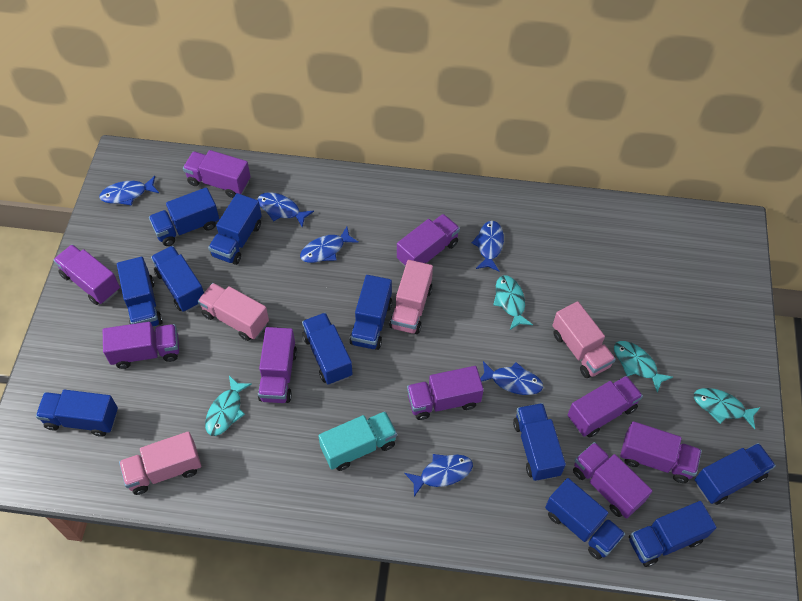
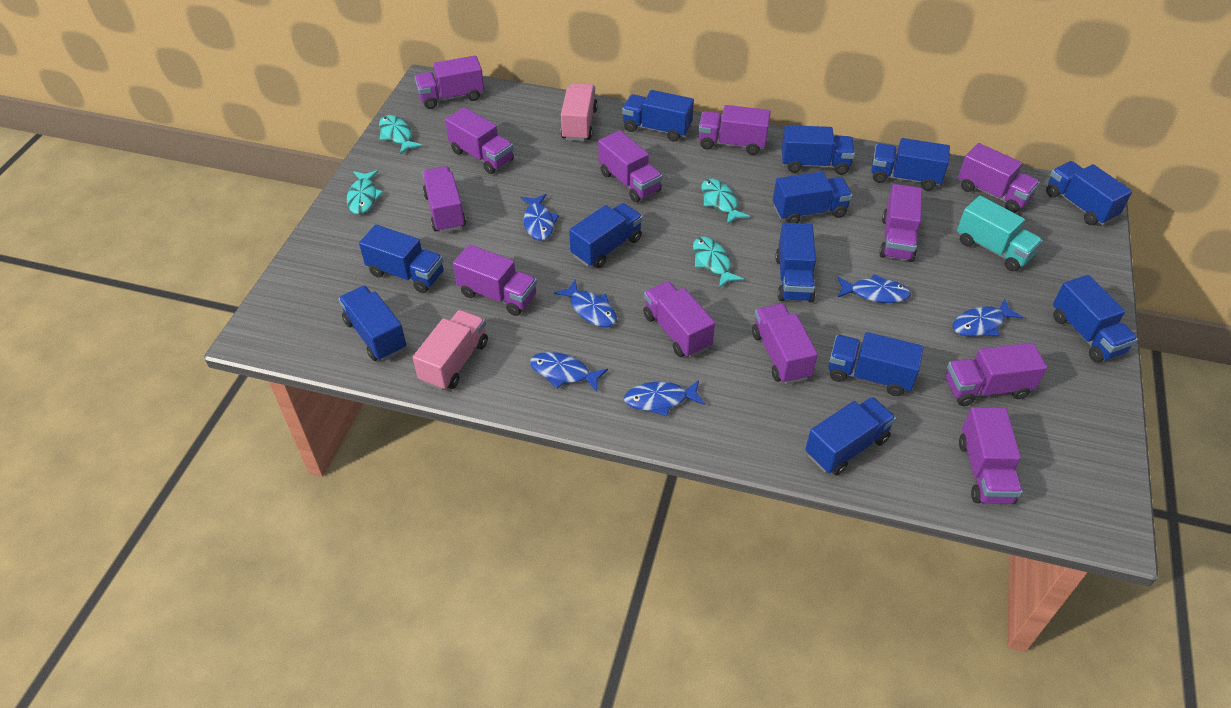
blue truck: [36,390,118,437] [117,257,163,326] [149,187,219,246] [151,246,204,312] [208,193,262,265] [302,313,353,385] [350,275,392,350] [513,403,566,481] [545,478,625,560] [629,501,717,567] [695,443,776,505] = 11 -> [339,286,406,361] [359,225,444,293] [569,203,643,268] [622,90,694,142] [773,171,853,223] [775,223,816,302] [782,125,855,175] [805,397,896,476] [829,332,924,396] [871,138,950,191] [1046,161,1132,225] [1053,275,1138,363] = 12
pink truck: [119,431,201,495] [198,283,269,341] [389,260,433,334] [552,301,616,378] = 4 -> [413,310,488,391] [561,83,598,141] = 2
purple truck: [53,244,120,305] [103,322,179,369] [183,150,251,198] [258,327,297,403] [397,214,460,266] [407,366,484,420] [568,376,643,438] [573,442,652,519] [620,421,702,483] = 9 -> [415,55,484,109] [422,166,466,233] [445,107,514,174] [453,244,537,316] [598,130,662,202] [643,281,715,358] [698,105,771,155] [752,304,818,384] [879,184,922,262] [946,343,1047,406] [958,143,1040,213] [959,407,1023,504] = 12

